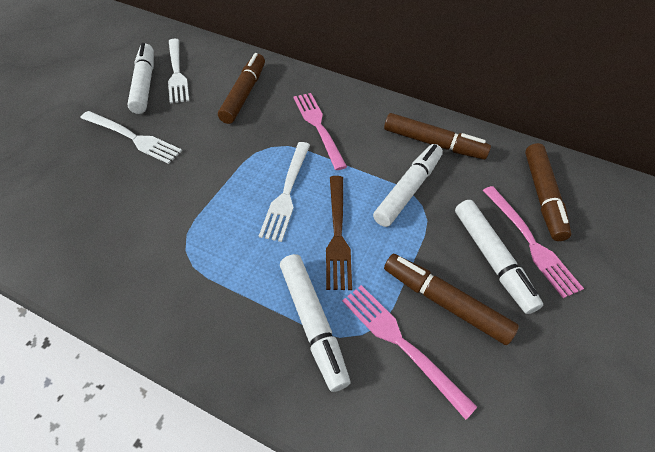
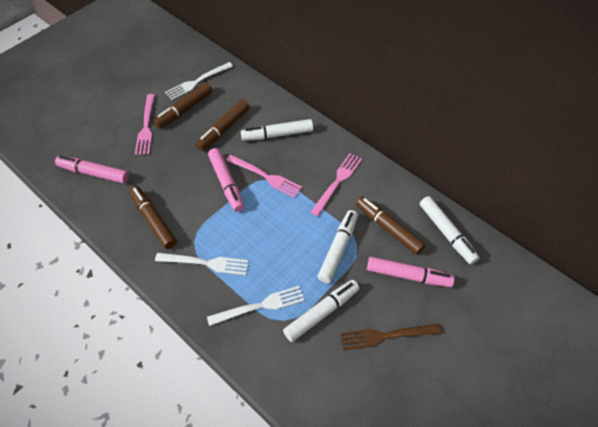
pink marker: none = 0 -> [55,156,129,183] [208,148,244,212] [367,257,455,287] = 3

